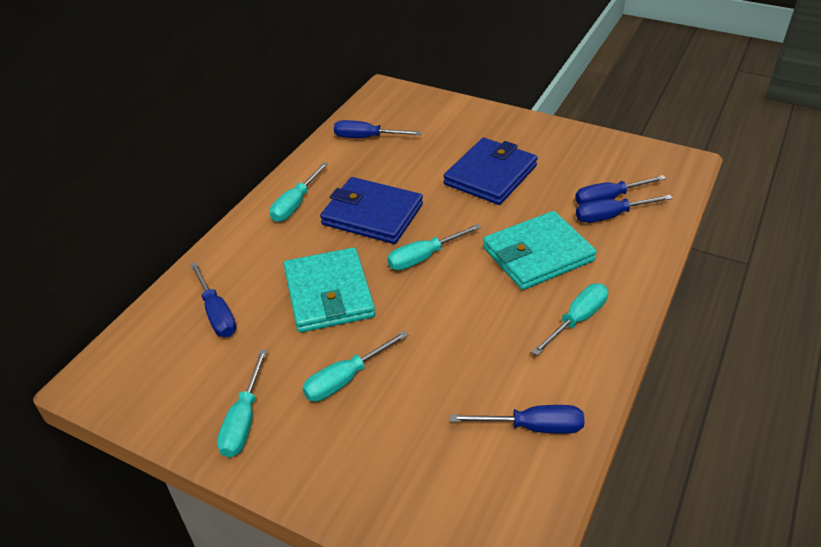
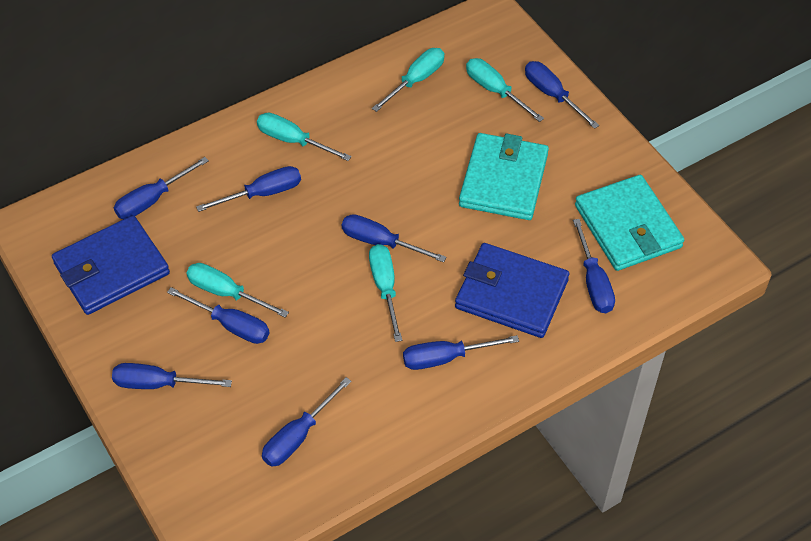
blue screwdriver: [190,262,236,337] [334,120,422,138] [450,405,584,434] [575,175,666,205] [576,195,673,223] = 5 -> [112,363,232,389] [114,157,209,219] [167,287,270,344] [196,166,301,212] [262,377,352,467] [342,214,446,262] [403,335,519,370] [525,61,599,129] [573,219,615,313] = 9

